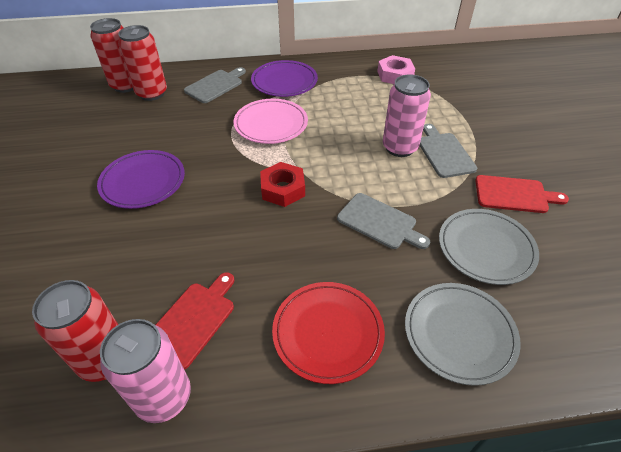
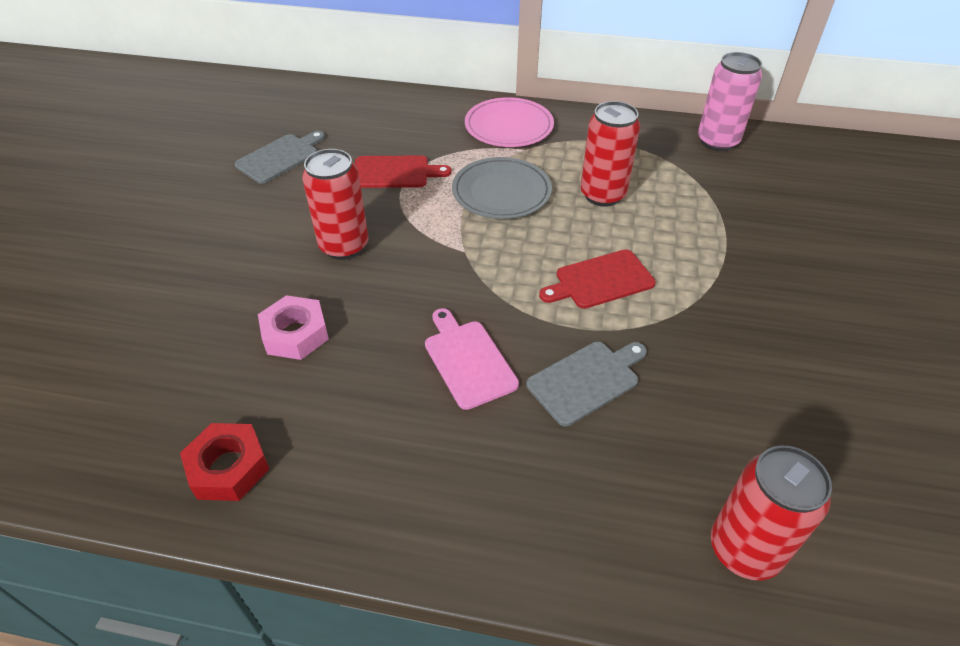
grey cutting board: [184,67,246,103] [337,193,430,249] [420,124,477,178] = 3 -> [235,131,325,184] [526,342,647,426] = 2
grey plate: [405,283,521,386] [439,209,539,285] = 2 -> [452,157,552,219] = 1
pink can: [100,319,191,423] [383,74,431,157] = 2 -> [698,52,762,151] = 1
pink cutting board: none = 0 -> [425,308,519,410] = 1
purple plate: [97,150,185,209] [251,60,318,97] = 2 -> none = 0
red plate: [272,282,385,384] = 1 -> none = 0

